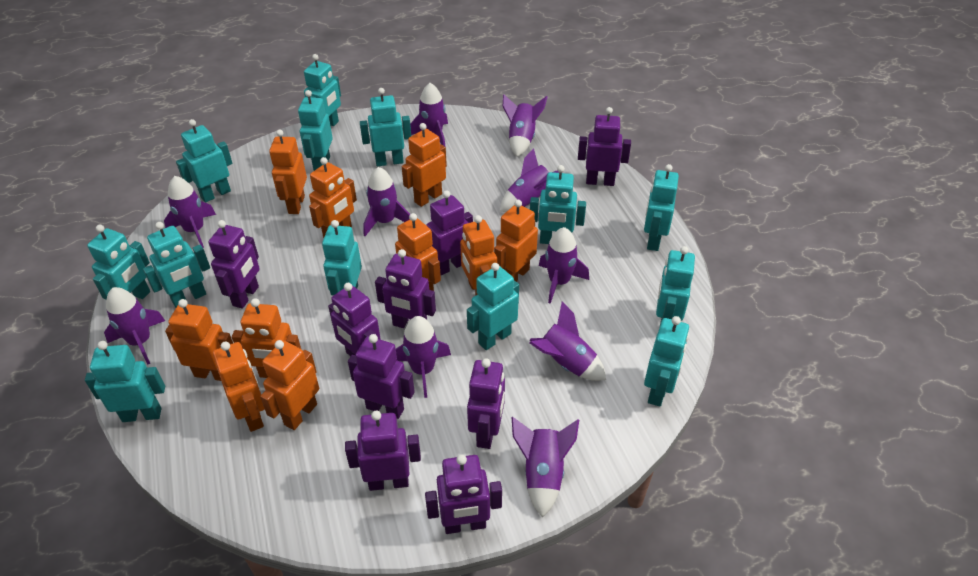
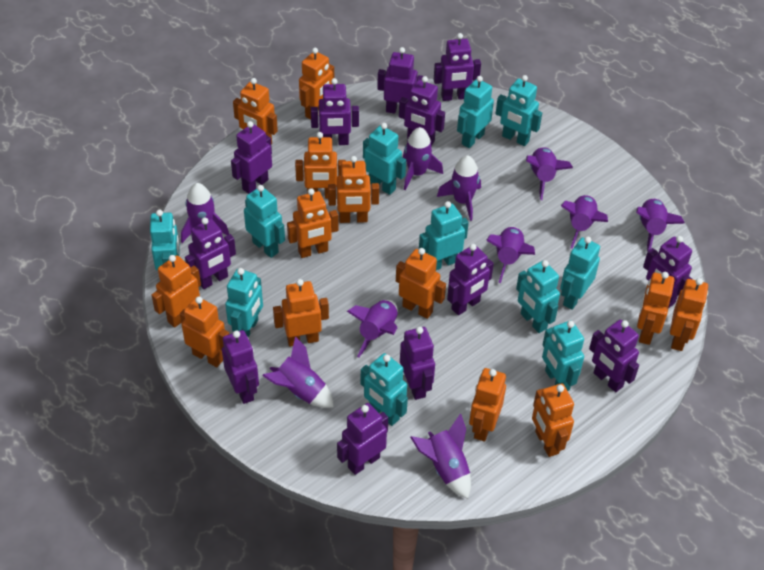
orange robot: [165,299,233,381] [213,341,265,432] [232,298,301,378] [260,340,319,430] [269,129,307,214] [309,157,357,238] [395,213,441,291] [402,123,447,207] [460,215,497,296] [494,200,538,282] = 10 -> [152,255,201,328] [180,297,229,367] [233,78,278,145] [273,279,329,347] [287,188,339,258] [295,132,346,199] [299,48,334,120] [328,156,379,223] [396,248,446,319] [469,368,506,442] [532,383,574,457] [637,272,675,345] [670,278,708,351] = 13
purple robot: [209,220,260,309] [328,283,381,356] [345,411,421,491] [348,334,415,419] [375,249,436,328] [425,454,502,534] [426,190,473,275] [467,358,505,449] [578,107,631,186] = 9 -> [185,218,236,289] [222,330,259,404] [231,121,272,194] [311,78,359,145] [337,403,388,475] [377,47,423,114] [399,76,445,146] [400,327,435,400] [434,33,481,101] [447,244,494,315] [589,320,639,392] [643,236,693,308] = 12
turquoise robot: [85,341,165,422] [87,224,150,300] [143,222,210,308] [176,119,233,203] [298,90,333,171] [304,54,341,126] [322,220,362,296] [360,88,411,166] [467,263,519,350] [530,165,586,244] [644,164,679,251] [644,316,689,407] [656,246,695,324] = 13 -> [150,210,180,271] [225,268,263,337] [244,185,285,258] [361,353,408,426] [363,123,406,195] [419,201,469,270] [457,76,494,148] [496,75,542,146] [516,260,560,333] [542,320,584,391] [560,237,600,310] = 11

